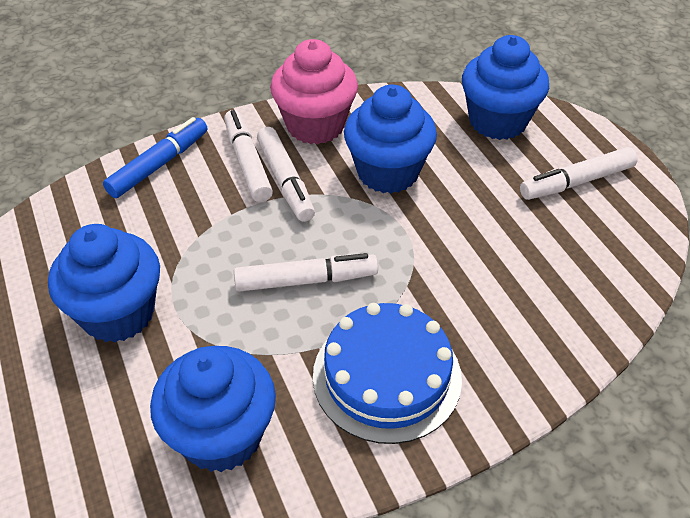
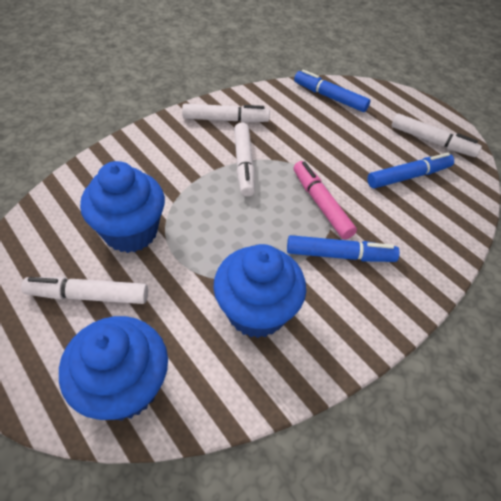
blue cake: [313,303,462,444] = 1 -> none = 0
blue cupcake: [48,224,160,343] [150,346,276,472] [344,84,437,194] [462,35,549,140] = 4 -> [59,316,168,421] [80,161,165,253] [213,244,306,338] = 3
blue marker: [103,117,207,198] = 1 -> [287,235,400,262] [294,70,370,112] [367,153,454,189] = 3
pink cupcake: [270,39,358,144] = 1 -> none = 0
pink marker: none = 0 -> [293,161,357,239] = 1

